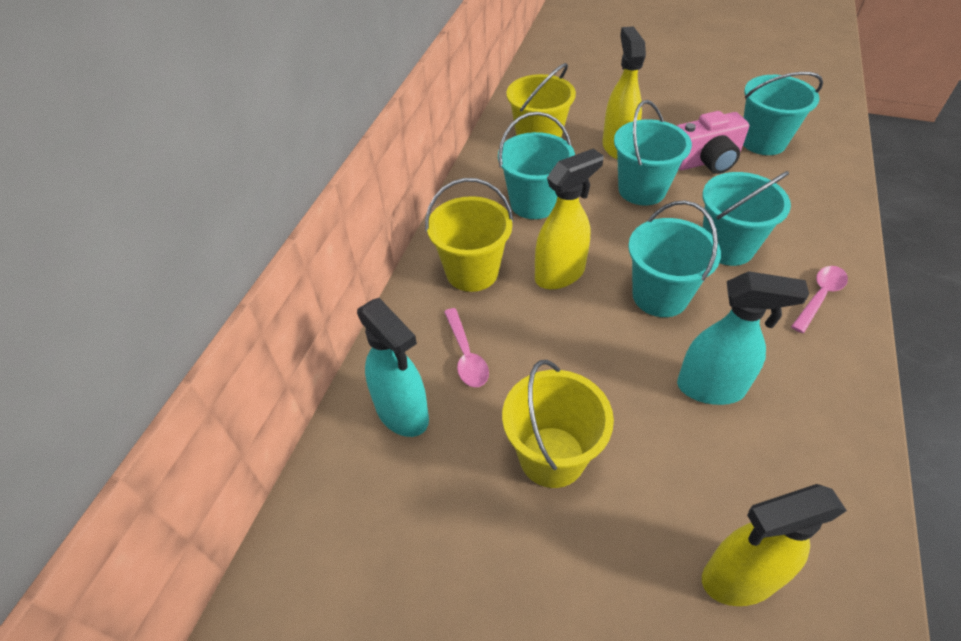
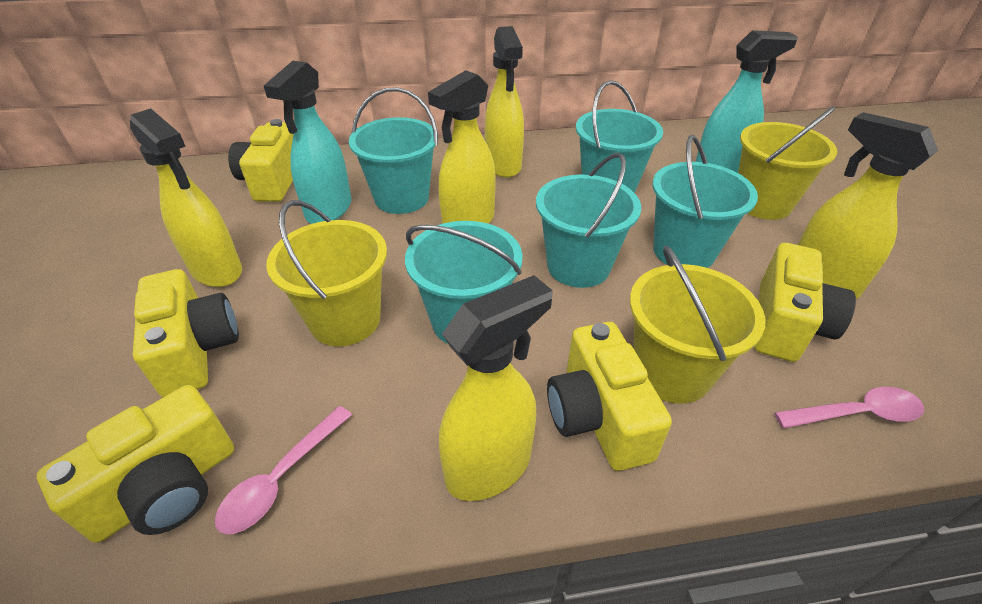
pink camera: [677,111,749,174] = 1 -> none = 0
yellow camera: none = 0 -> [37,385,234,543] [133,269,239,397] [228,119,294,202] [547,322,672,471] [754,243,856,362] = 5
yellow spray bottle: [535,148,604,290] [602,26,646,159] [702,484,847,606] = 3 -> [130,108,242,287] [428,70,496,224] [439,275,553,501] [485,26,524,178] [798,112,938,299] = 5

